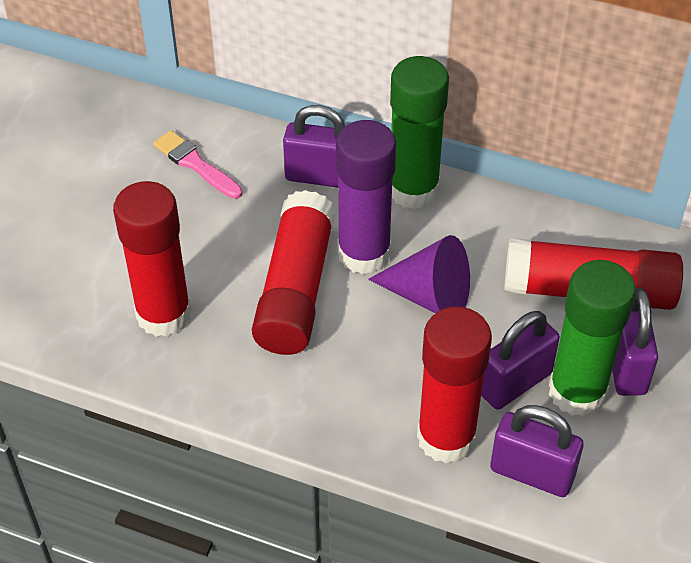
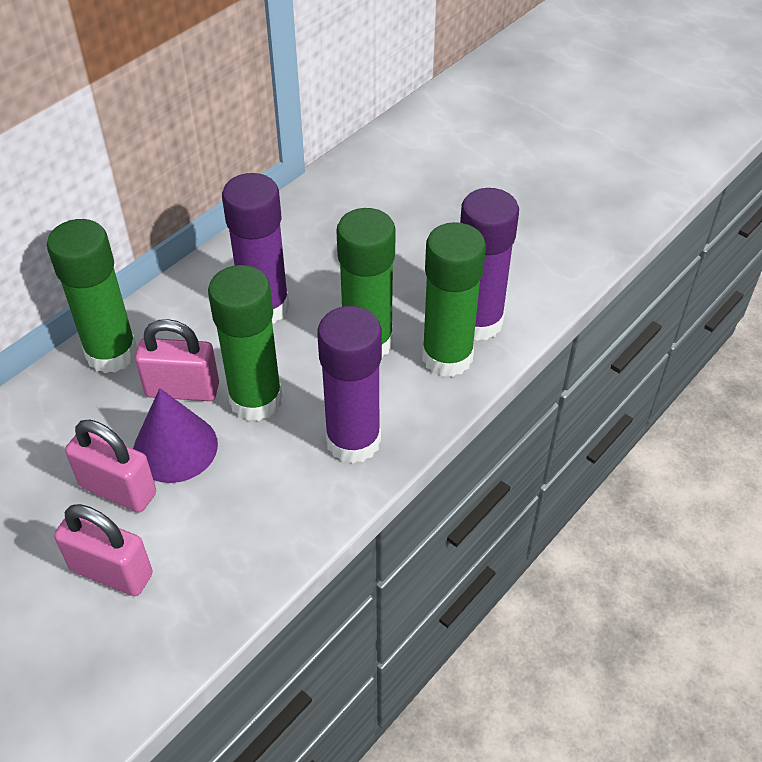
green glue stick: [390,56,449,209] [549,260,636,416] = 2 -> [47,219,137,373] [208,265,283,421] [336,208,396,357] [422,222,486,377] = 4
pink brush: [153,130,242,199] = 1 -> none = 0
pink padlock: none = 0 -> [54,504,153,596] [65,420,156,512] [135,319,219,401] = 3
purple glue stick: [336,120,396,275] = 1 -> [222,173,290,323] [317,306,382,464] [460,188,519,341] = 3
purple padlock: [283,105,345,188] [481,311,560,410] [490,405,584,497] [612,288,658,396] = 4 -> none = 0
red glue stick: [113,181,191,337] [252,190,335,355] [417,307,492,464] [504,238,683,310] = 4 -> none = 0

